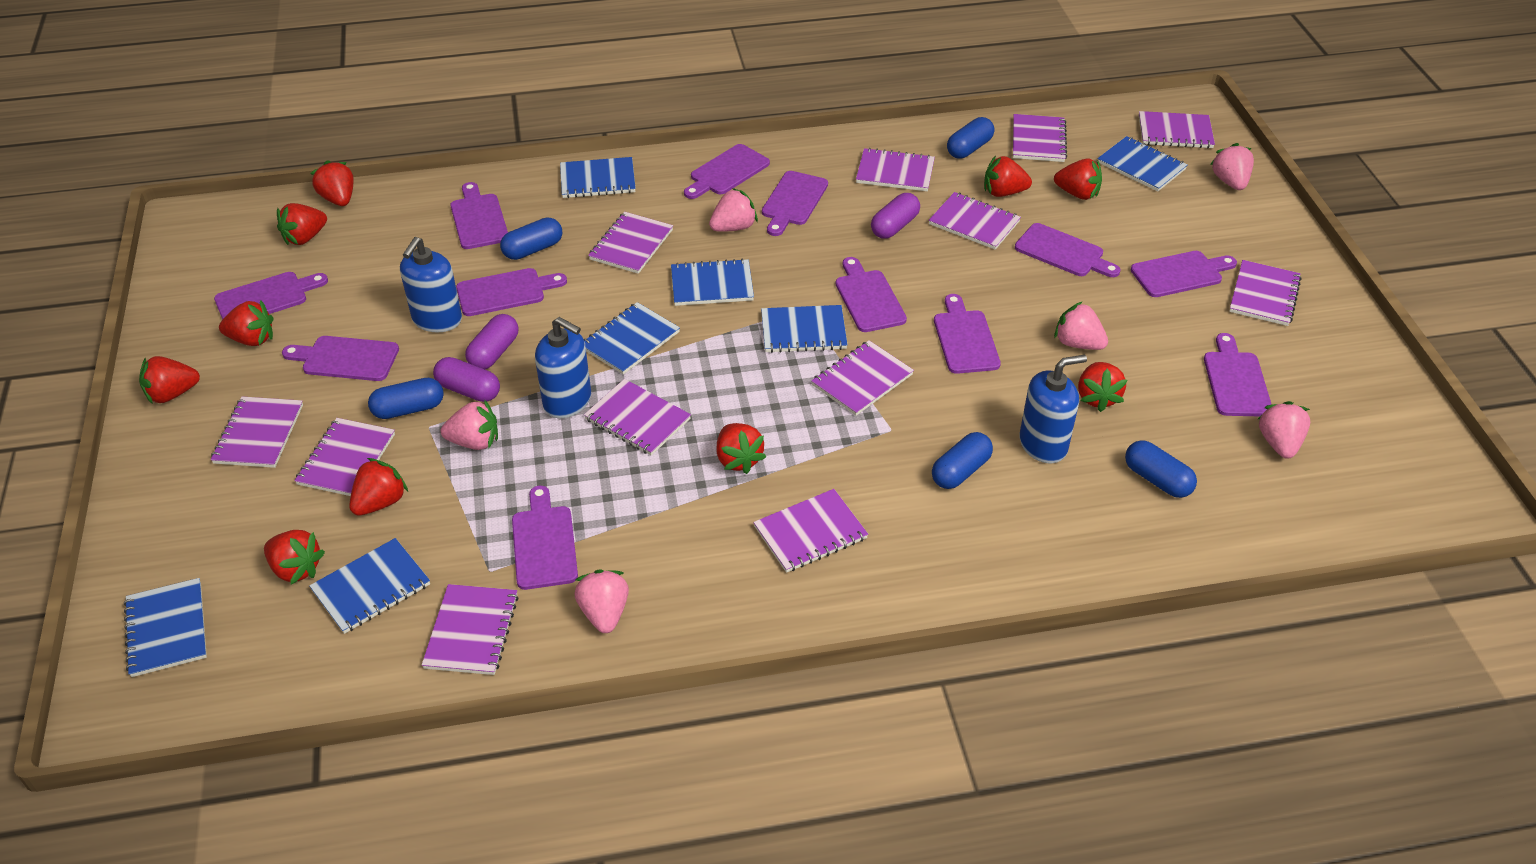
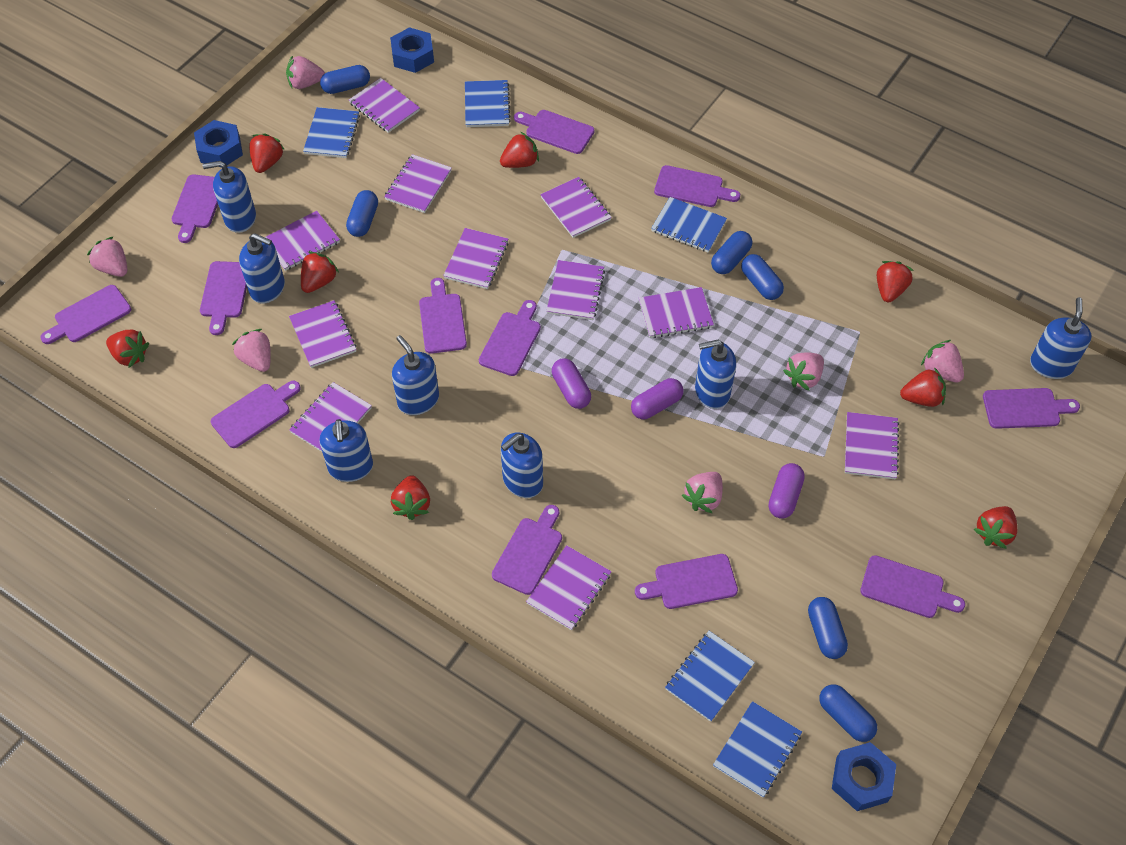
blue capsule: [368,378,444,419] [500,217,562,260] [932,432,993,489] [947,117,994,159] [1125,440,1197,498] = 5 -> [320,65,370,94] [346,190,378,237] [711,231,752,274] [741,254,784,300] [808,597,848,659] [819,684,877,742] = 6
blue notebook: [124,578,207,677] [309,538,430,634] [560,157,636,198] [584,302,680,374] [671,259,754,306] [761,305,848,353] [1098,136,1187,192] = 7 -> [303,107,360,158] [465,80,511,127] [651,197,727,253] [665,631,755,722] [713,701,802,798] = 5
blue nut: none = 0 -> [194,120,243,167] [390,27,434,73] [832,742,896,811] = 3
blue soap dispenser: [400,237,462,332] [535,317,591,418] [1019,355,1087,463] = 3 -> [203,161,256,233] [239,233,285,304] [320,419,373,482] [392,335,439,415] [501,433,543,498] [695,340,736,409] [1030,297,1092,379] = 7
purple notebook: [211,396,303,468] [294,418,395,496] [422,584,519,675] [584,379,691,455] [588,212,673,274] [753,489,868,573] [811,340,914,416] [856,148,935,191] [929,192,1021,250] [1013,114,1067,162] [1139,111,1215,148] [1229,260,1301,326] = 12 -> [265,211,340,271] [289,300,357,368] [289,382,372,452] [349,78,420,133] [384,154,452,213] [443,228,509,289] [526,545,612,630] [540,177,612,238] [546,260,605,320] [639,287,714,338] [845,412,899,479] = 11
red strawberry: [139,356,200,404] [219,300,273,346] [264,530,325,584] [277,203,327,245] [311,160,354,206] [349,458,408,516] [716,423,766,474] [984,155,1032,197] [1054,159,1102,200] [1078,362,1127,412] = 10 -> [106,330,149,368] [249,133,285,173] [301,252,339,293] [391,475,430,520] [500,132,539,168] [877,261,914,302] [900,367,946,407] [974,506,1017,549] = 8

